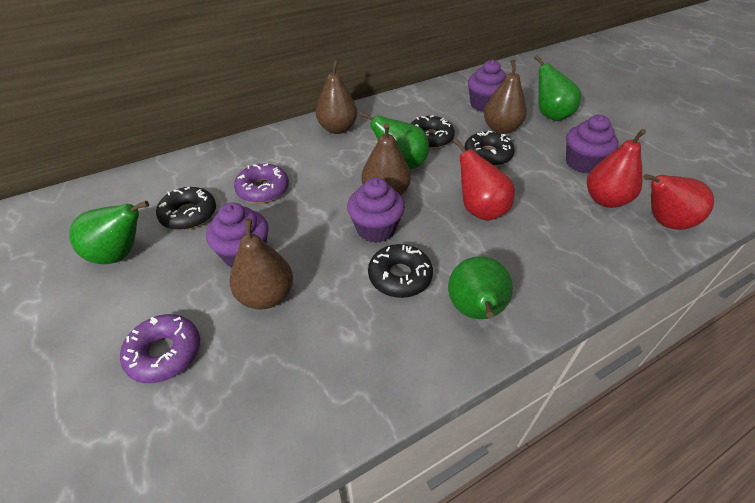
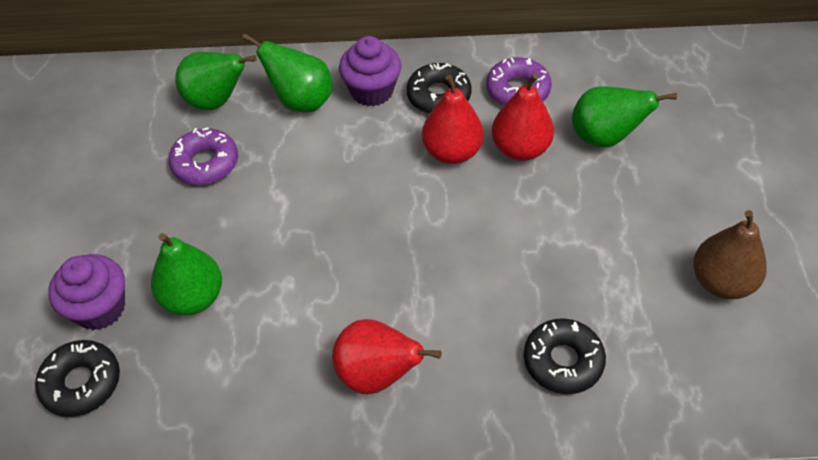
black donut: [156,187,216,230] [368,244,433,298] [410,115,455,149] [464,131,515,166] = 4 -> [35,340,120,417] [407,63,472,114] [524,318,606,394] = 3
brown pear: [230,218,293,310] [316,60,357,134] [361,123,411,195] [484,59,527,134] = 4 -> [693,210,767,299] = 1
purple cupcake: [206,202,269,268] [347,178,405,243] [468,60,506,112] [566,115,618,173] = 4 -> [48,254,125,330] [339,36,402,107] = 2

